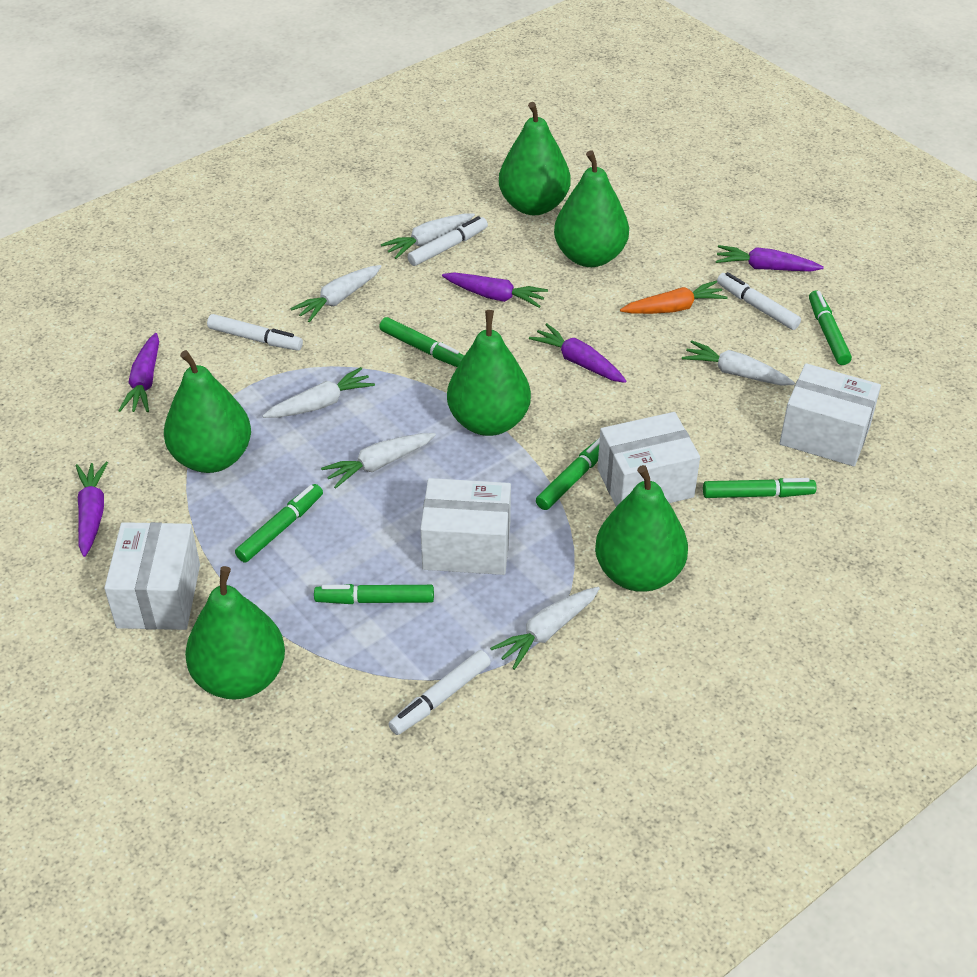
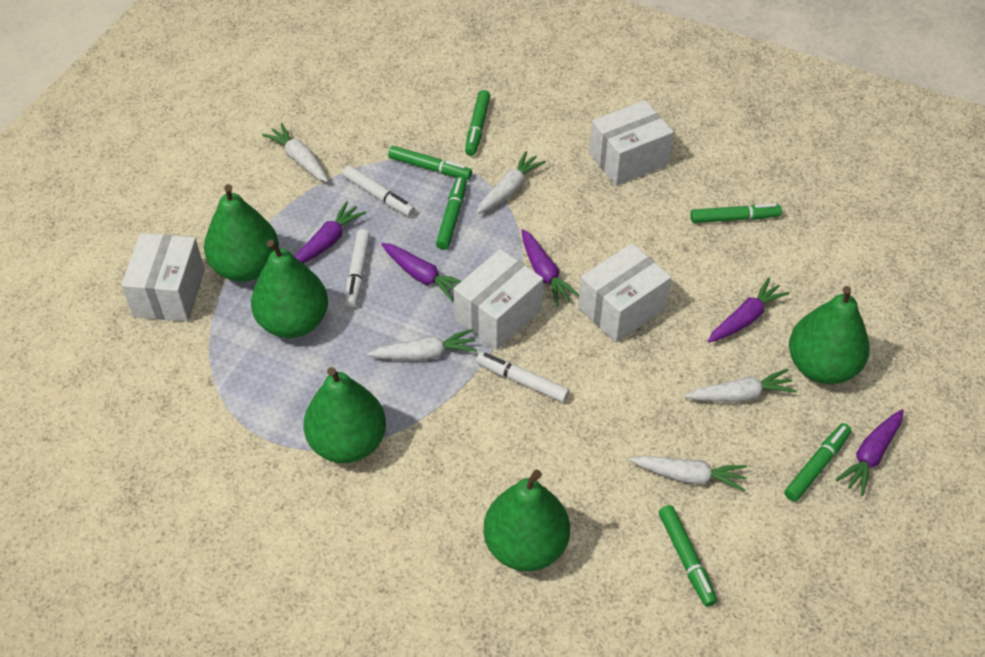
green pear: [164,350,251,473] [185,566,285,700] [447,310,531,436] [499,102,571,215] [554,150,629,267] [595,465,688,592] = 6 -> [204,184,279,282] [251,240,328,338] [304,367,386,463] [483,470,570,571] [789,286,870,384] = 5
orange carrot: [620,281,728,314] = 1 -> none = 0
white carrot: [263,367,375,418] [291,265,382,323] [321,433,436,489] [381,213,475,259] [490,587,600,670] [682,340,795,386] = 6 -> [262,123,328,182] [367,329,477,360] [476,151,546,214] [629,456,747,492] [684,369,797,402] = 5
white marker: [207,314,303,351] [388,650,491,735] [407,216,488,266] [717,272,801,330] = 4 -> [343,165,415,217] [345,229,370,308] [476,352,570,402] = 3

